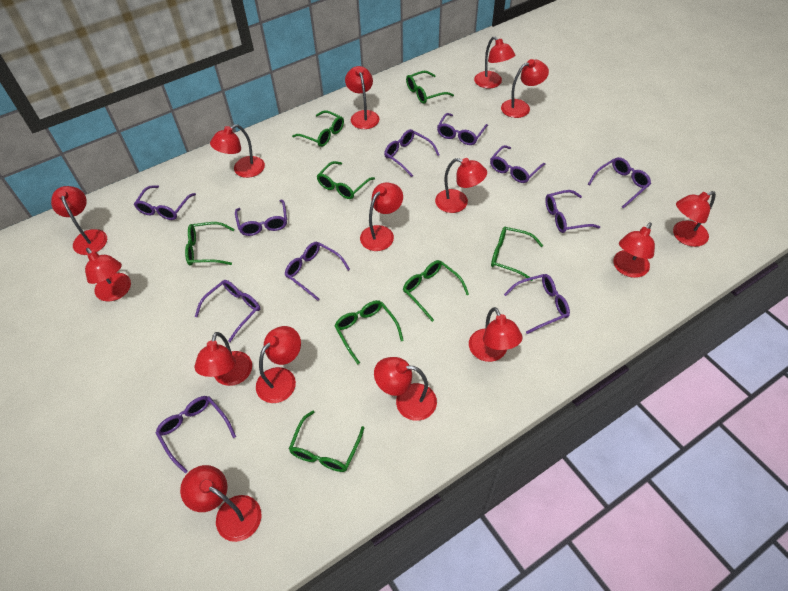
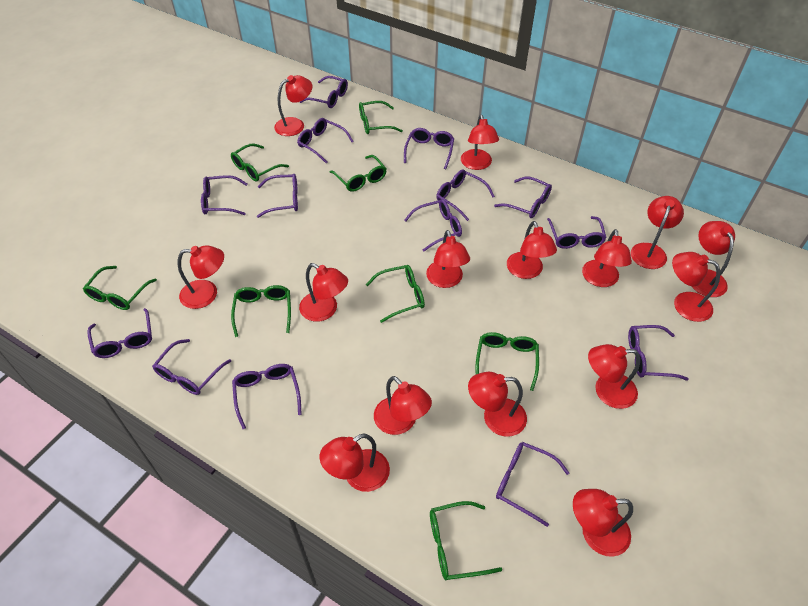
purple glasses: [134,185,196,220] [156,396,236,474] [195,280,260,342] [235,200,287,236] [284,242,350,301] [384,129,440,177] [437,113,488,145] [490,145,546,183] [504,274,570,334] [545,190,600,233] [588,157,651,209] = 11 -> [87,308,152,358] [152,339,231,395] [201,175,247,215] [232,364,302,429] [257,174,298,218] [298,118,354,164] [300,76,348,108] [404,128,454,169] [404,199,462,251] [436,169,495,221] [494,177,552,218] [496,442,569,527] [547,216,606,249] [628,325,689,381] = 14

